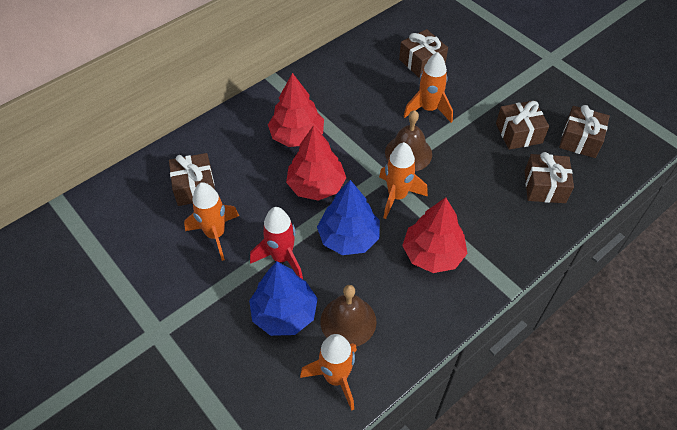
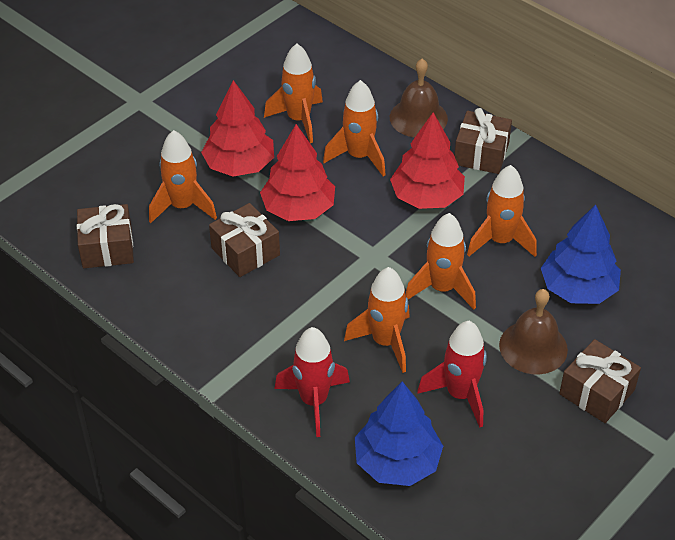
brown gift: [169,153,215,206] [399,29,448,78] [496,100,549,150] [525,152,574,203] [559,105,610,158] = 5 -> [77,204,134,268] [209,203,280,277] [454,108,512,174] [559,339,641,423] = 4
orange rocket: [184,182,239,261] [300,334,357,411] [379,142,428,219] [403,52,453,123] = 4 -> [149,130,217,223] [264,44,323,143] [323,80,386,177] [344,267,410,373] [405,213,476,310] [467,165,537,257] = 6
red rocket: [250,207,303,279] = 1 -> [275,327,350,437] [417,321,487,428] = 2

